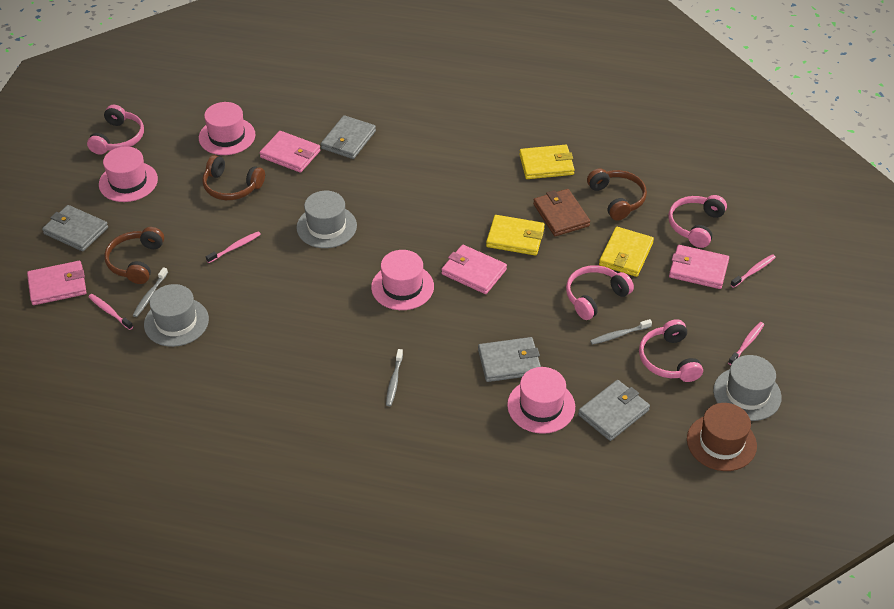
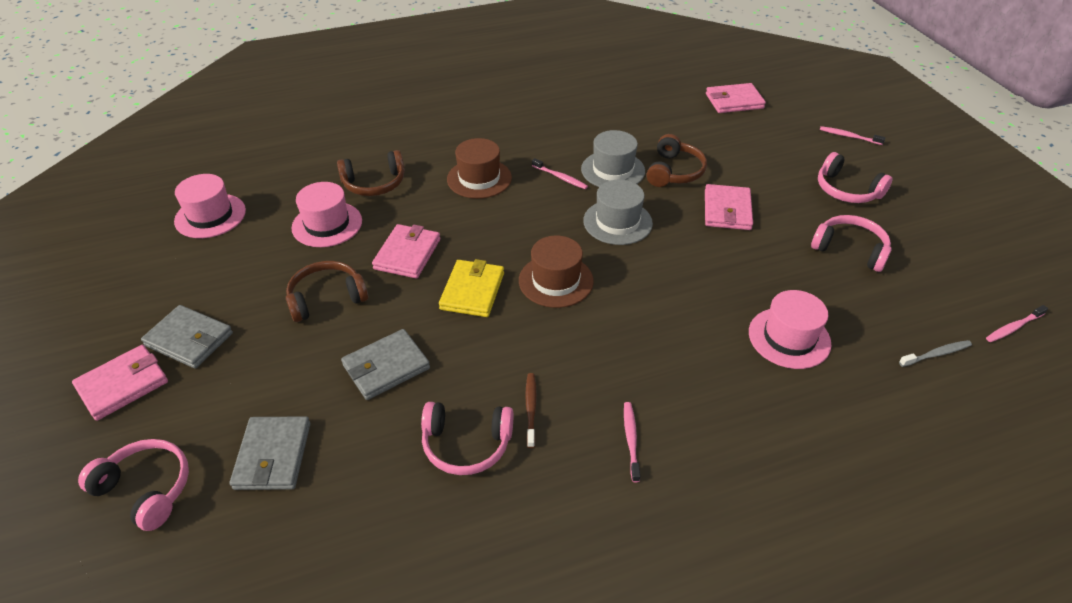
brown hat: [687,403,757,471] = 1 -> [447,138,512,199] [519,236,594,308] = 2
brown toothbrush: none = 0 -> [525,373,537,448] = 1
brown wallet: [533,189,590,236] = 1 -> none = 0
grey hat: [144,284,209,347] [296,191,357,248] [713,355,782,421] = 3 -> [581,130,645,187] [583,180,653,245] = 2
grey toothbrush: [133,267,168,317] [386,349,403,406] [590,319,652,345] = 3 -> [899,340,972,367] = 1
grey wallet: [42,205,108,251] [321,115,376,159] [478,337,541,382] [578,380,650,441] = 4 -> [141,305,233,368] [230,416,311,490] [341,329,430,400] = 3
pink hat: [99,147,158,202] [199,102,255,155] [371,250,434,310] [507,367,575,434] = 4 -> [174,174,246,238] [291,182,362,247] [749,290,832,369] = 3
yellow wallet: [486,215,545,256] [519,145,575,179] [599,227,654,277] = 3 -> [439,259,504,317] = 1

